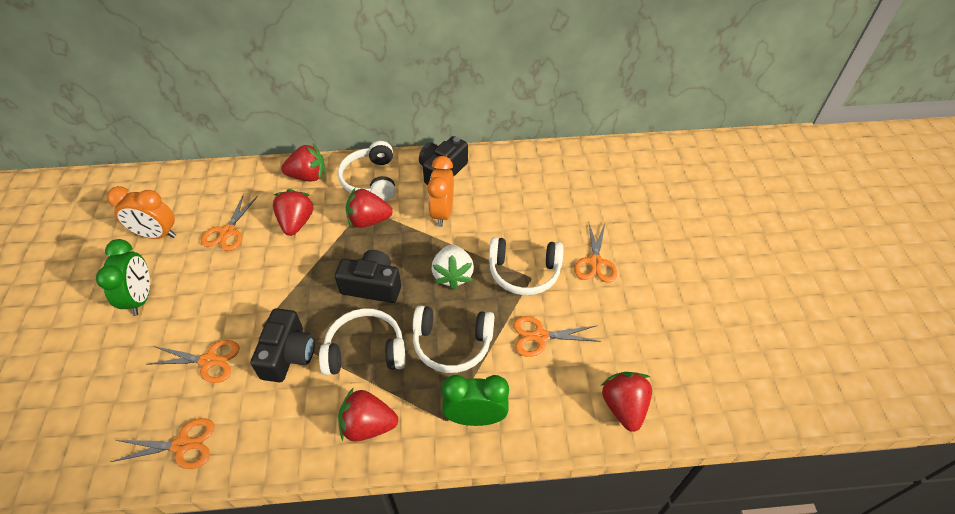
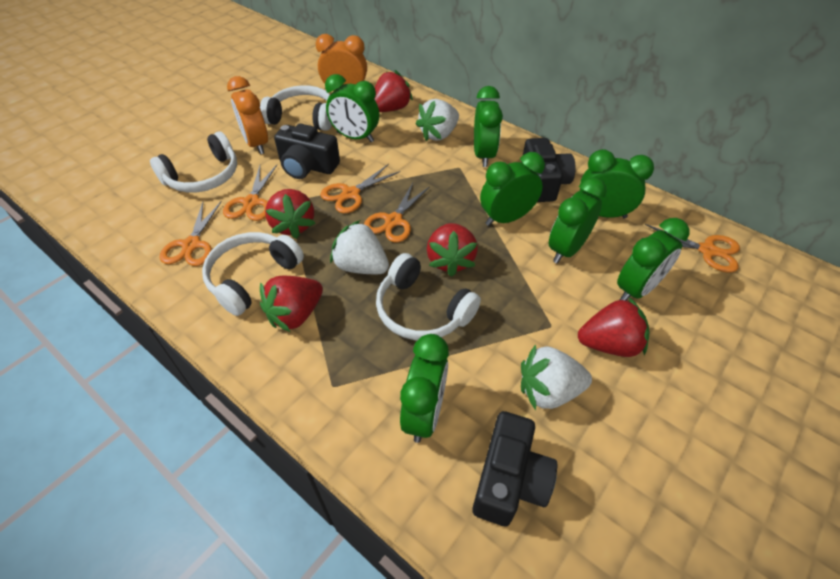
green clock: [96,239,150,316] [442,375,509,426] = 2 -> [325,74,379,142] [400,334,449,443] [474,86,503,167] [480,152,545,226] [549,177,607,264] [580,149,654,218] [617,218,690,301] = 7
white strawberry: [432,244,474,290] = 1 -> [330,220,389,274] [416,99,459,141] [521,344,592,410] = 3

